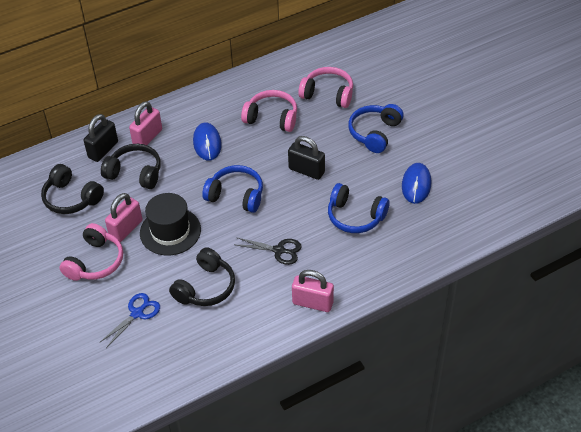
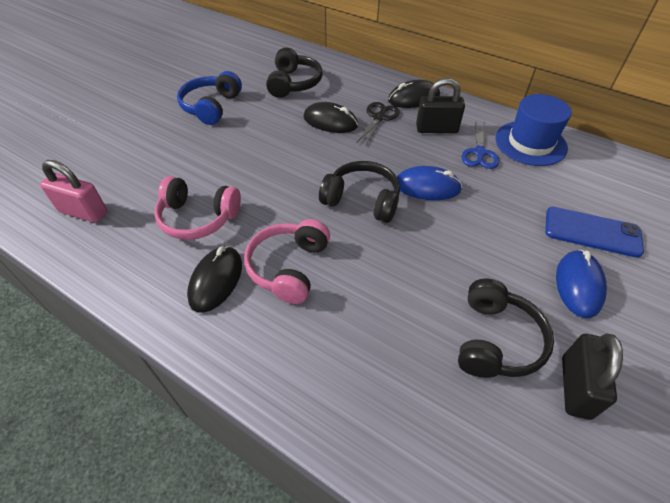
black hat: [140,193,201,256] = 1 -> none = 0
black mouse: none = 0 -> [187,246,242,313] [303,102,358,133] [388,80,440,108] = 3
blue hat: none = 0 -> [495,94,572,166] = 1
blue headphones: [202,165,263,213] [328,183,390,233] [348,104,404,153] = 3 -> [177,71,242,125] = 1
blue phone: none = 0 -> [545,207,644,258] = 1
pink headphones: [59,223,123,281] [241,90,297,132] [298,67,353,108] = 3 -> [154,176,241,240] [244,219,330,304] = 2
pink padlock: [105,193,142,242] [129,101,162,145] [292,270,334,312] = 3 -> [40,160,107,223] = 1

